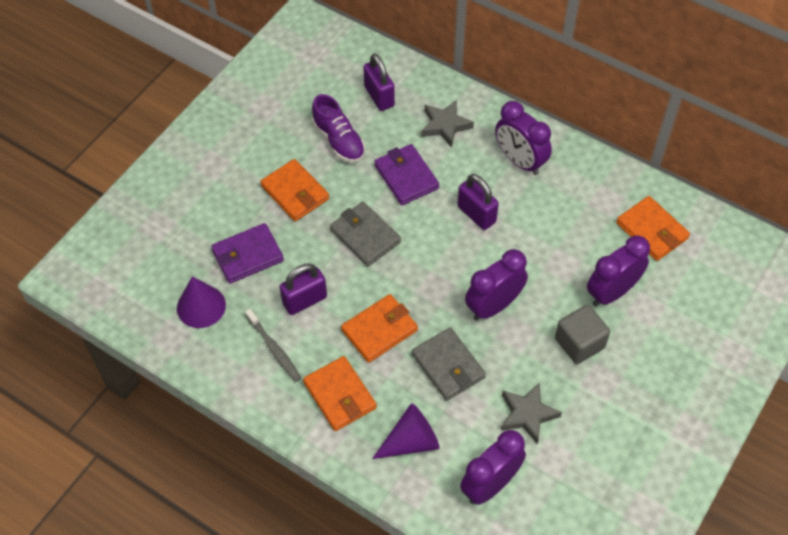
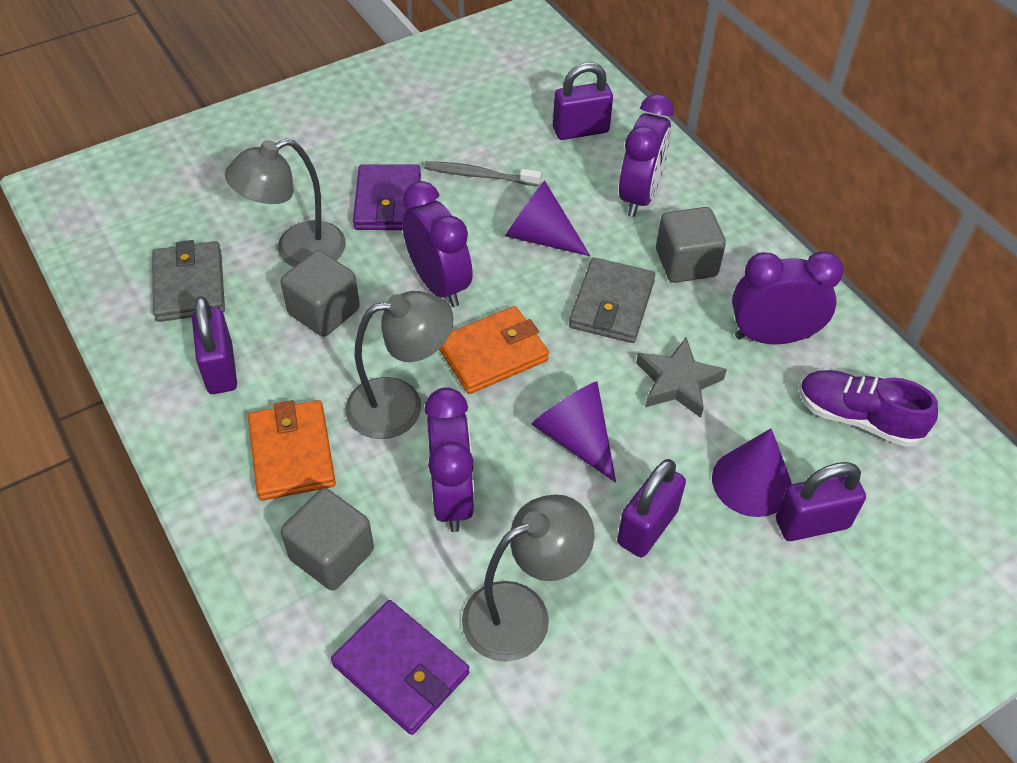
grey cube: [555,305,610,364] = 1 -> [281,250,360,337] [281,488,374,591] [656,207,726,283] = 3
grey lamp: none = 0 -> [225,138,346,267] [345,291,454,439] [462,494,595,662] = 3
grey star: [421,100,474,148] [501,382,562,444] = 2 -> [636,337,727,418] = 1
orange wallet: [260,159,329,221] [303,356,377,431] [341,294,418,363] [616,196,690,261] = 4 -> [248,400,336,501] [439,306,549,394] = 2
purple cone: [177,277,226,328] [372,403,440,459] = 2 -> [505,180,590,256] [531,381,616,483] [712,428,792,517] = 3
purple padlock: [280,263,327,315] [363,53,395,111] [457,174,499,230] = 3 -> [192,296,237,394] [553,62,613,140] [617,459,686,557] [776,462,866,541] = 4

